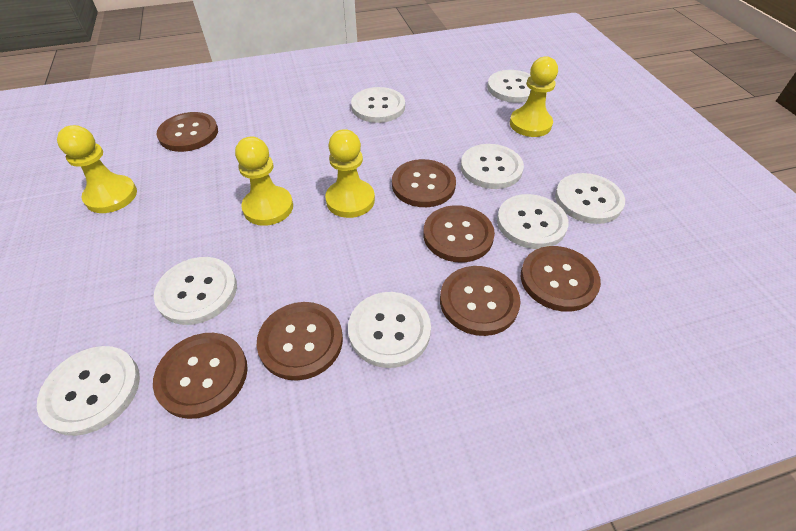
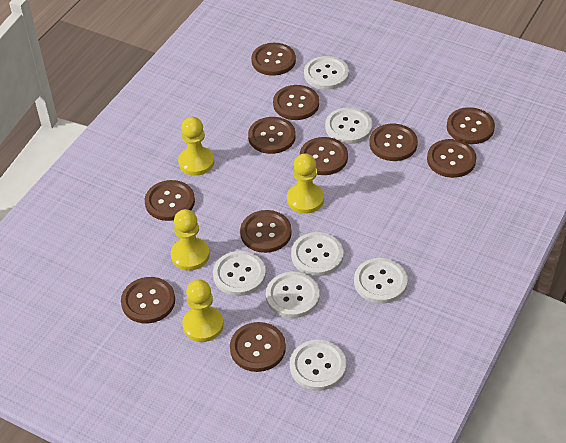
brown button: [153,333,248,419] [156,112,218,152] [257,302,343,381] [392,159,456,207] [423,205,495,263] [440,266,521,336] [521,246,601,312] = 7 -> [121,277,175,323] [145,180,195,221] [230,322,286,372] [240,210,292,253] [248,117,296,154] [251,43,296,76] [273,85,319,120] [300,137,348,175] [370,124,418,161] [427,139,476,178] [447,107,495,144] = 11
white button: [37,346,140,436] [154,257,237,325] [348,292,431,368] [351,87,405,123] [461,144,524,189] [487,70,531,103] [497,194,568,249] [555,173,625,224] = 8 -> [213,251,266,296] [266,272,320,318] [290,340,346,391] [291,232,344,276] [304,56,349,90] [325,107,373,144] [354,258,408,304] = 7

